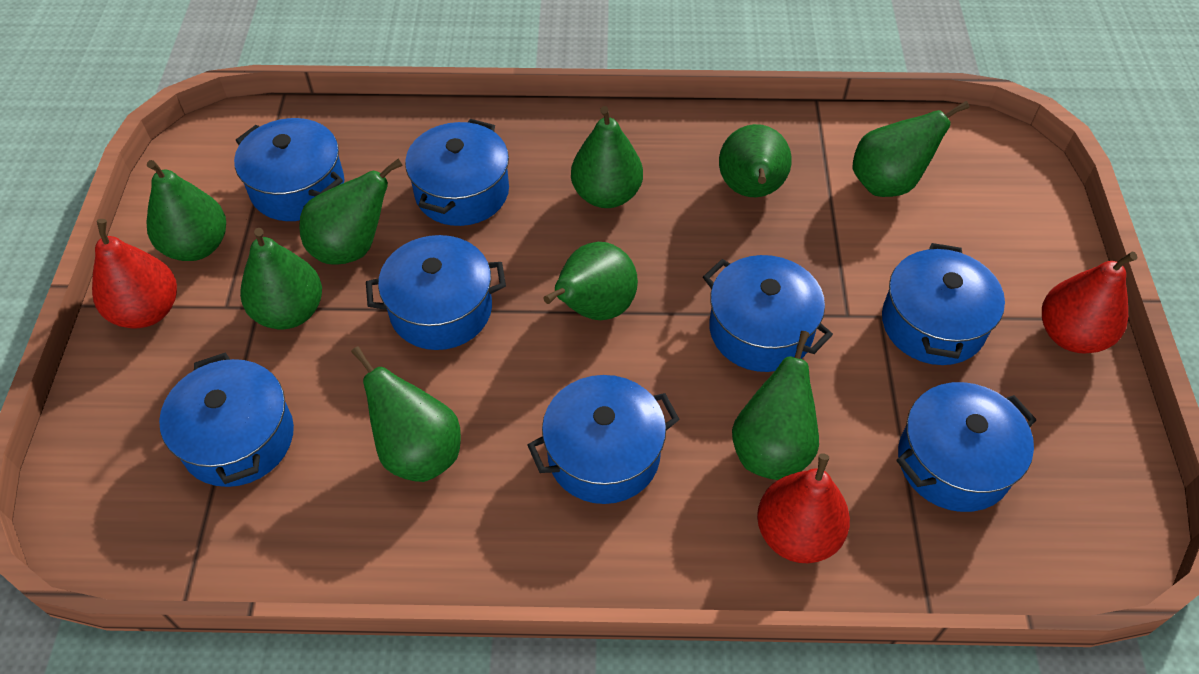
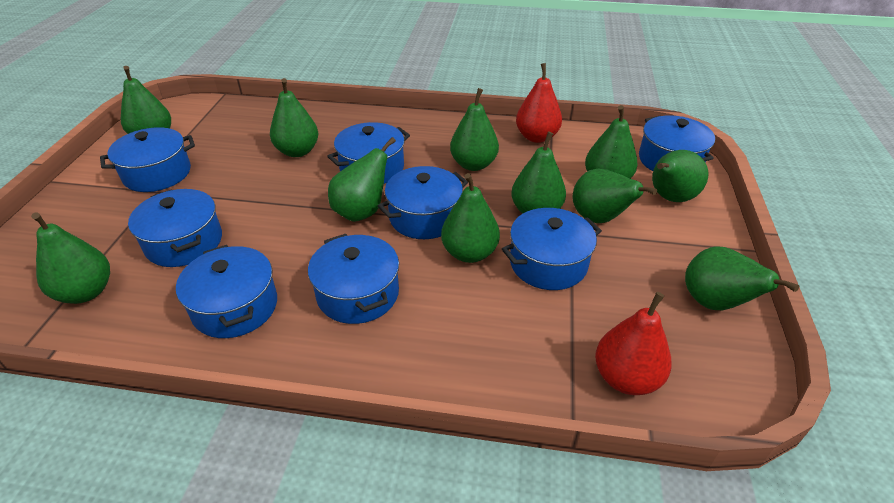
green pear: [146,160,226,261] [240,228,322,329] [299,158,403,265] [351,346,461,482] [543,242,638,320] [571,106,643,208] [719,124,792,197] [732,331,819,480] [853,101,969,197] = 9 -> [31,213,110,304] [121,66,171,134] [270,78,319,157] [328,137,396,222] [441,173,500,263] [450,88,499,171] [511,132,566,214] [573,169,657,223] [585,105,638,179] [652,150,708,202] [685,247,799,310] = 11
red pear: [92,219,177,328] [757,453,850,563] [1042,251,1137,354] = 3 -> [516,63,562,143] [595,292,672,395] = 2

